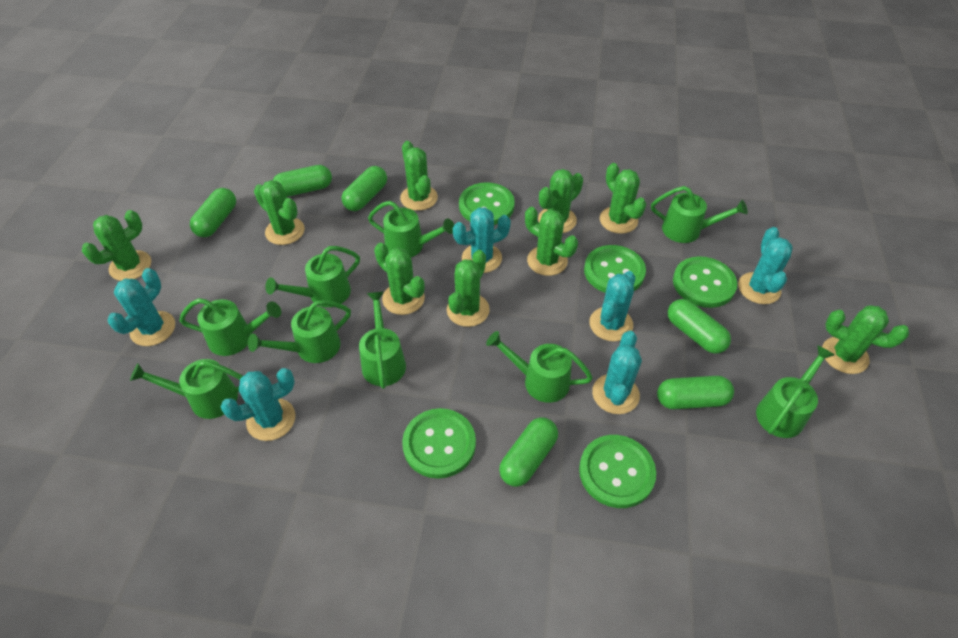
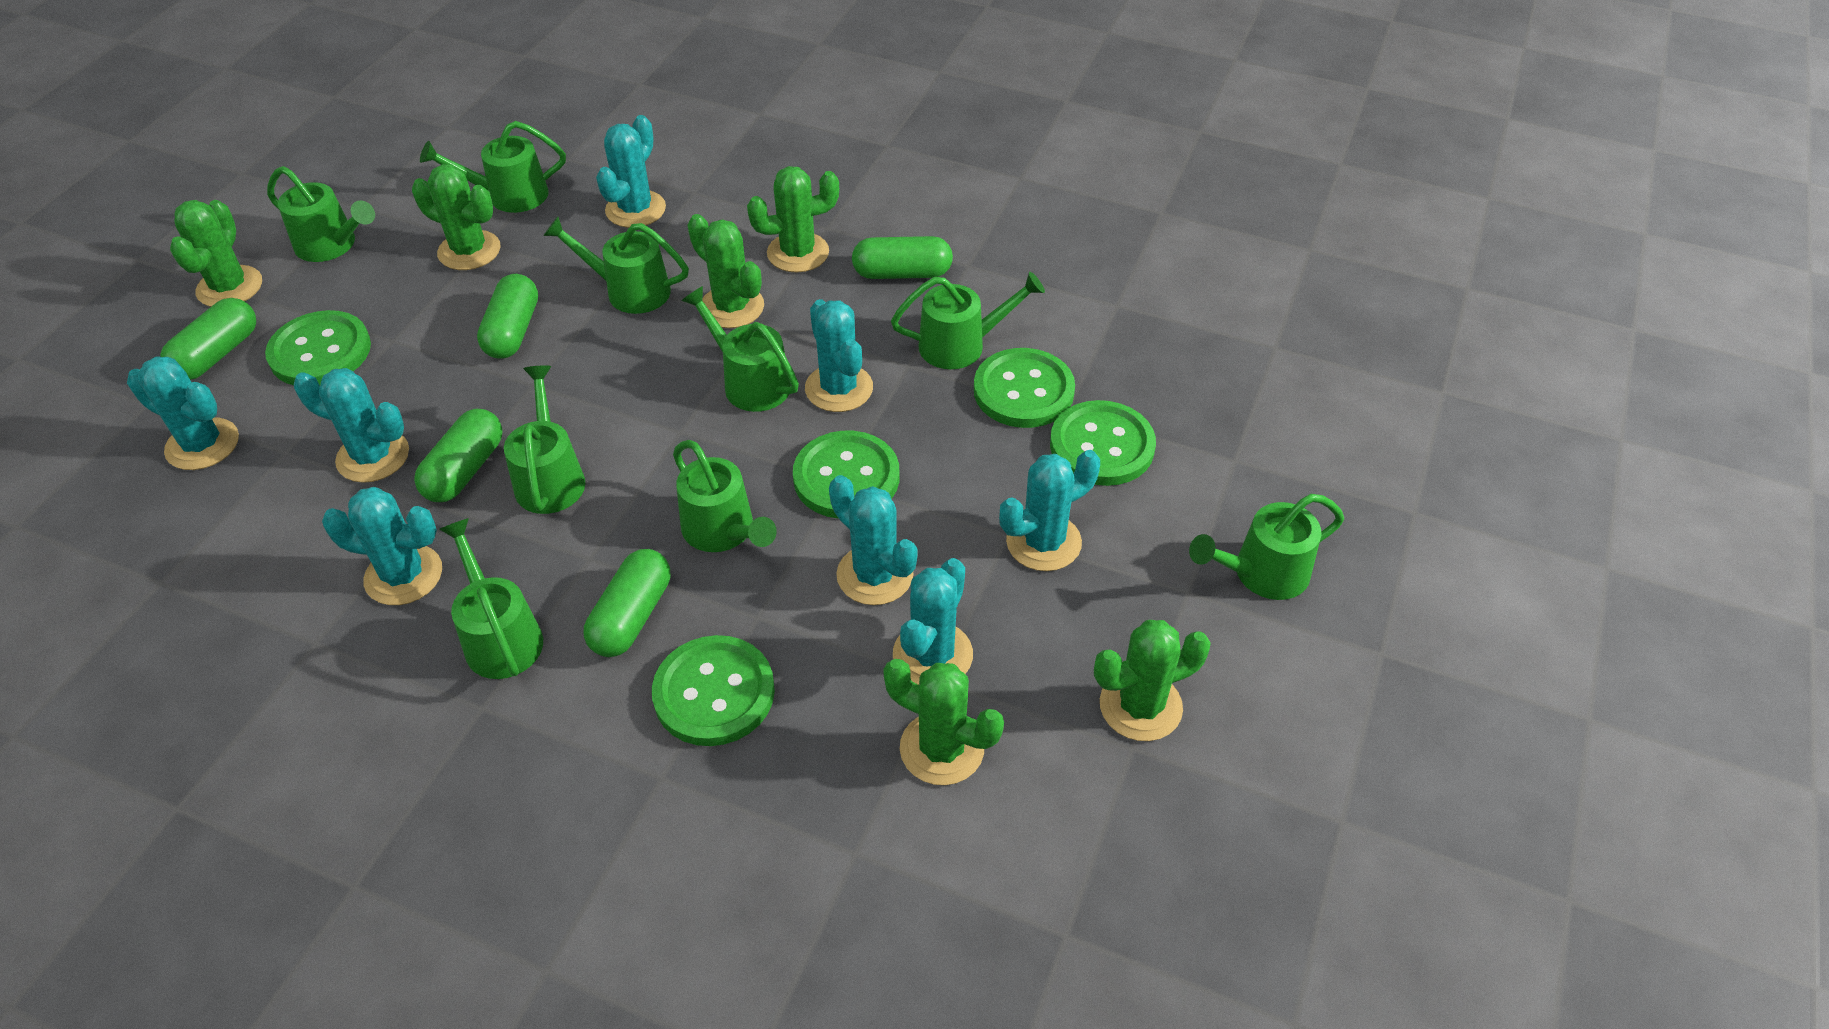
green cactus: [82,210,151,281] [254,180,305,245] [374,243,425,315] [400,141,438,211] [447,250,490,327] [525,207,578,276] [538,169,583,233] [600,163,646,234] [822,305,909,374] = 9 -> [170,200,262,307] [412,165,501,270] [688,214,764,328] [747,166,839,272] [883,659,1004,785] [1094,620,1211,741] = 6
green capsule: [190,188,236,237] [273,165,332,197] [341,166,387,211] [499,418,558,487] [657,376,734,409] [668,299,731,354] = 6 -> [160,298,256,380] [414,409,503,502] [477,274,538,359] [584,549,670,657] [852,236,953,279] = 5
turquoise cactus: [108,268,175,346] [220,368,295,441] [453,208,511,273] [589,271,635,341] [592,331,642,414] [738,227,793,304] = 6 -> [127,357,239,470] [294,368,409,483] [322,487,442,605] [596,115,666,228] [805,299,873,412] [829,475,918,605] [893,558,973,685] [999,450,1100,571] = 8

